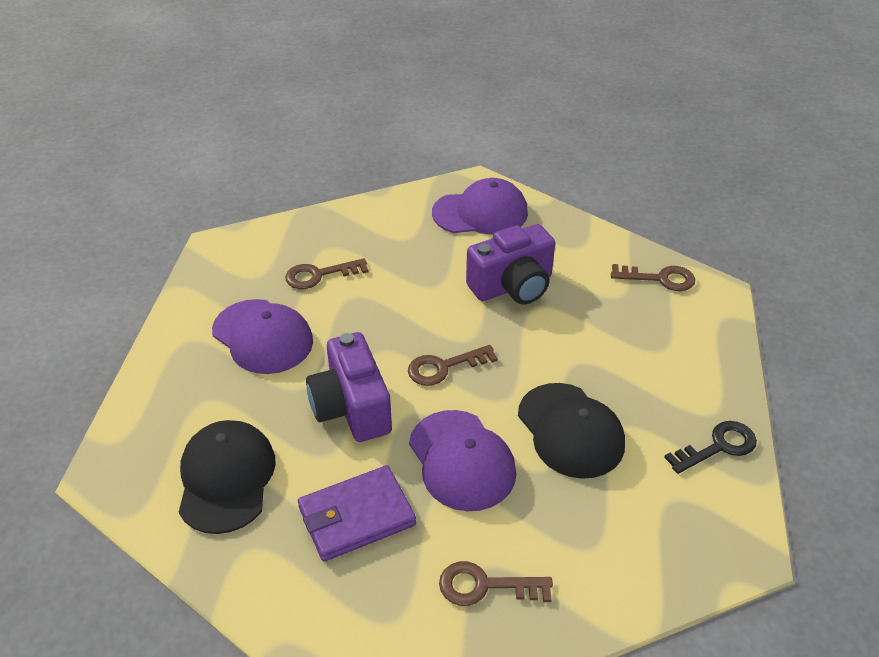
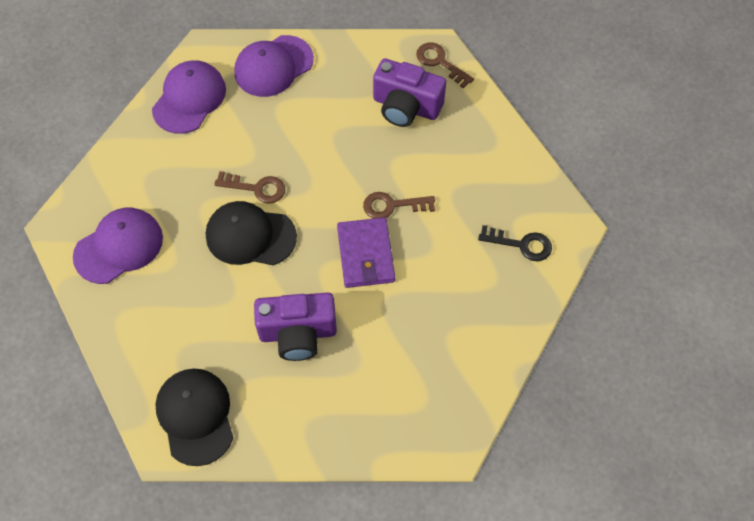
brown key: [285,258,369,289] [408,345,498,386] [439,561,553,606] [611,264,695,291] = 4 -> [214,171,285,204] [363,192,435,219] [416,43,474,89] = 3

